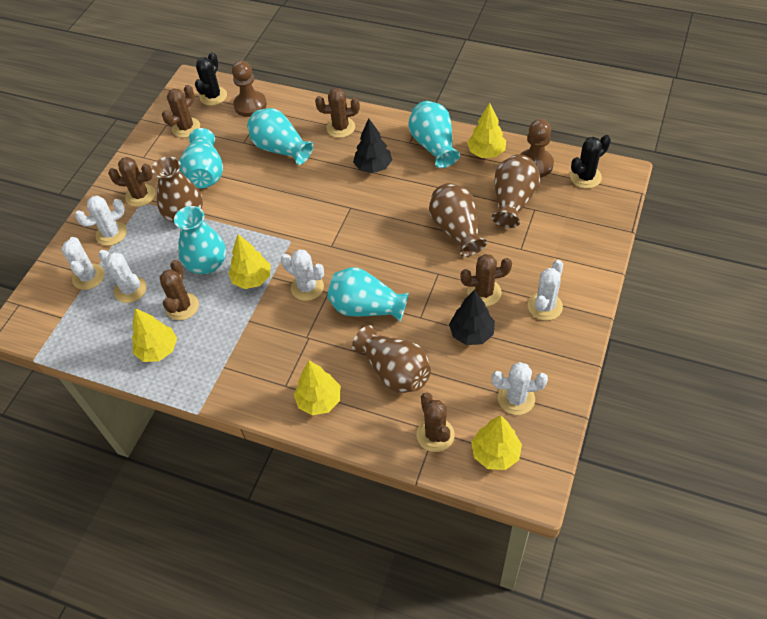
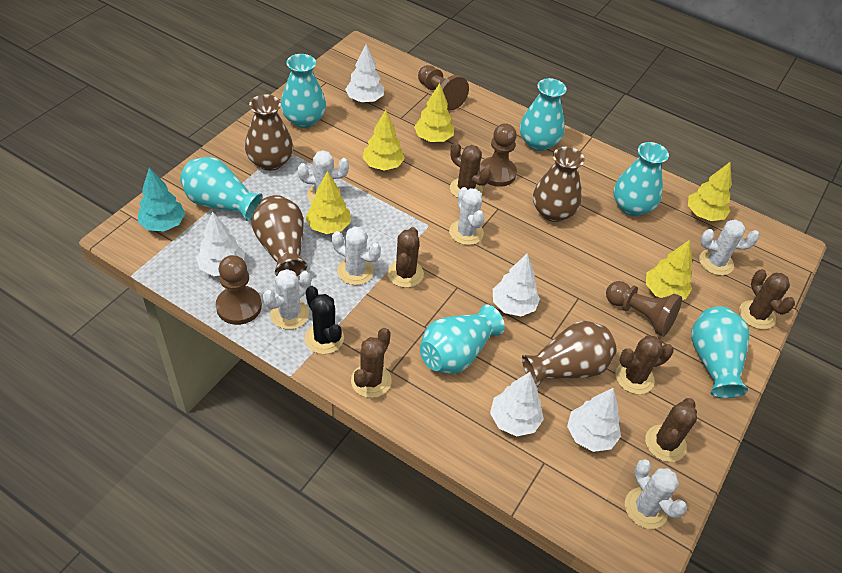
black cactus: [195,52,227,106] [570,135,611,188] = 2 -> [305,286,344,354] = 1
black tree: [353,118,392,173] [449,290,495,345] = 2 -> none = 0
brown pawn: [232,61,267,117] [521,119,554,178] = 2 -> [216,255,262,325] [418,65,469,111] [479,123,517,187] [606,281,682,337] = 4
turquoise tree: none = 0 -> [138,168,185,232] = 1
turquoise vase: [174,206,226,274] [179,128,223,188] [247,108,313,165] [327,267,409,322] [408,101,460,168] = 5 -> [180,157,263,221] [281,54,326,128] [420,304,505,374] [520,78,567,151] [613,142,669,216] [691,307,749,398] = 6
white tree: none = 0 -> [196,212,245,276] [345,44,384,103] [490,372,544,437] [493,253,540,316] [567,388,621,452] = 5

